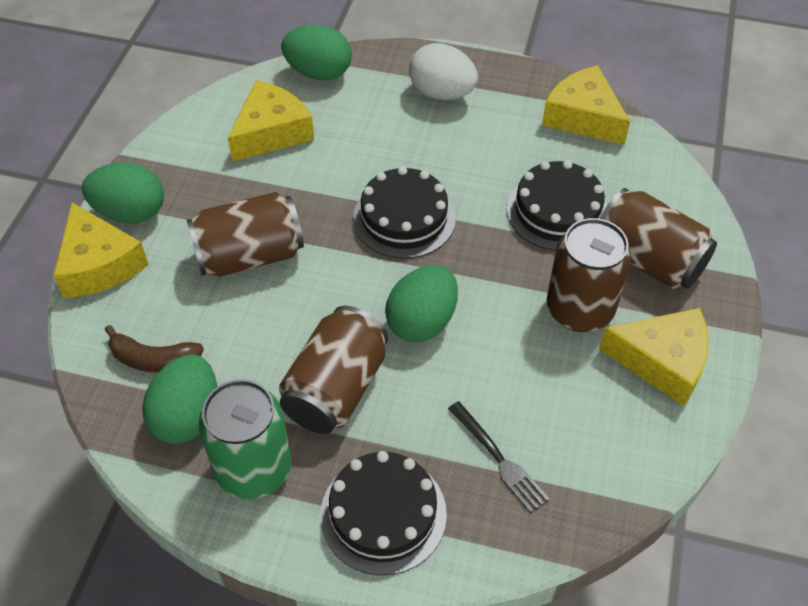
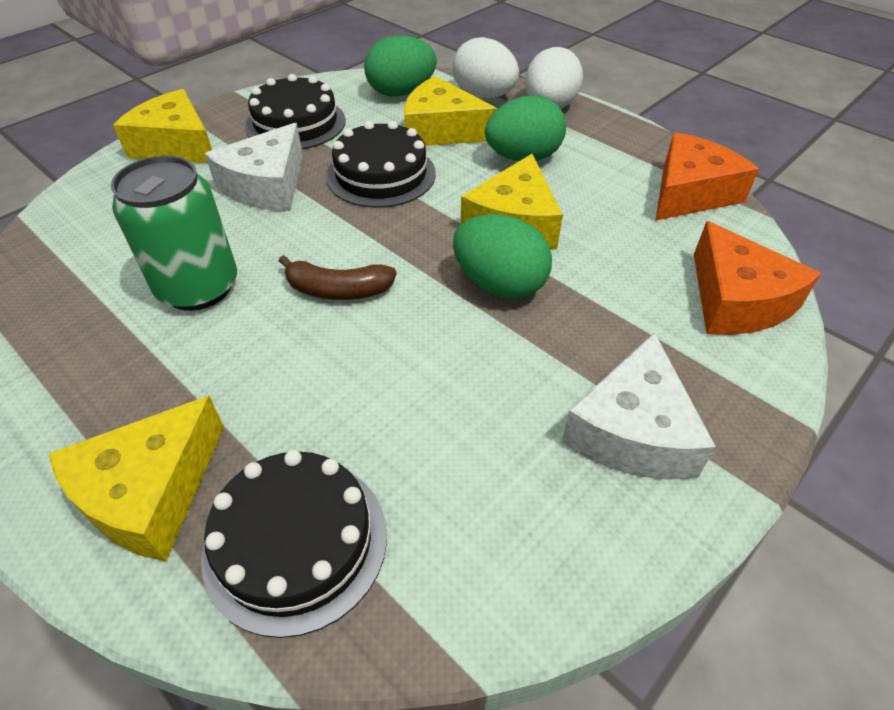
black fork: [448,401,550,513] = 1 -> none = 0
brown can: [187,192,304,277] [279,306,388,434] [547,218,631,332] [600,188,717,289] = 4 -> none = 0
green egg: [82,163,164,224] [142,355,217,444] [281,25,352,80] [385,265,458,342] = 4 -> [364,36,437,96] [453,214,552,299] [485,96,566,161] = 3
orange cheese: none = 0 -> [655,132,759,221] [694,221,821,335] = 2
white cheese: none = 0 -> [205,123,303,211] [561,333,716,480] = 2
white egg: [409,43,478,100] = 1 -> [453,37,519,99] [525,47,583,109] = 2

